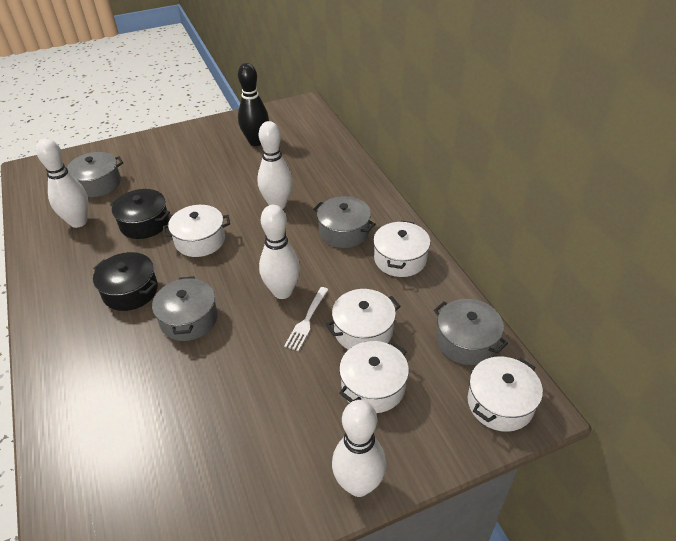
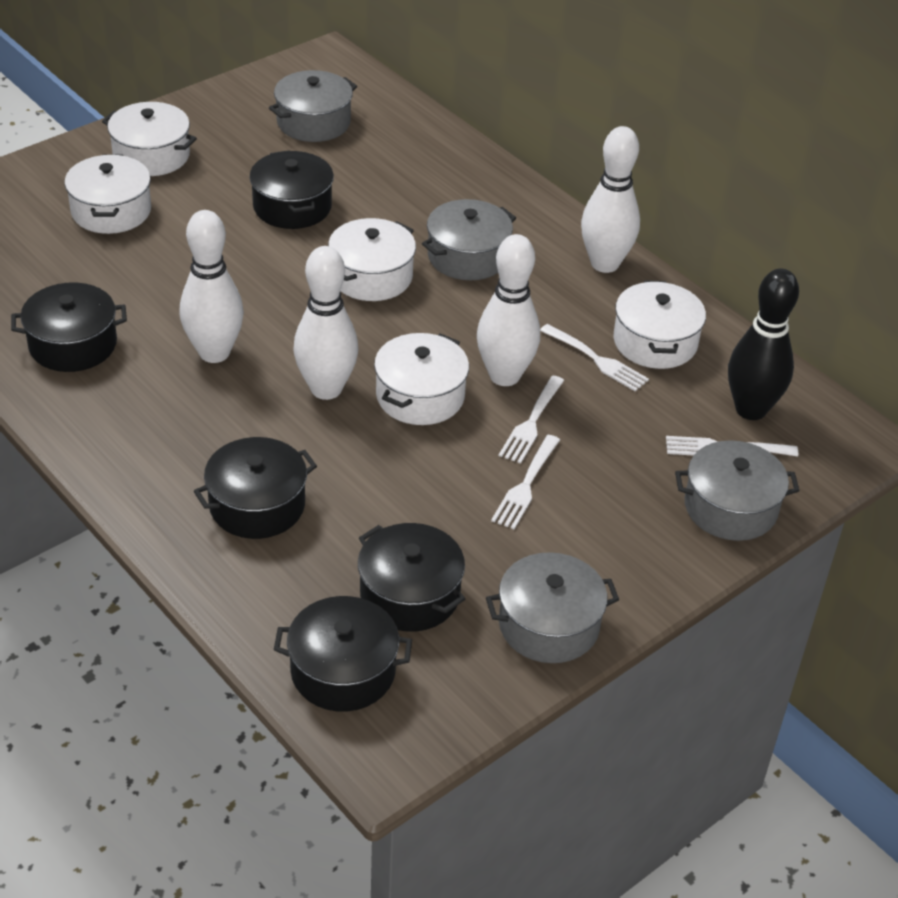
black pot: [93,252,158,311] [110,189,170,239] = 2 -> [11,283,127,372] [194,437,317,539] [249,150,334,229] [274,596,412,712] [358,523,465,632] = 5
white fork: [284,287,329,351] = 1 -> [491,435,560,529] [499,376,564,464] [540,324,649,391] [666,436,798,457] = 4

